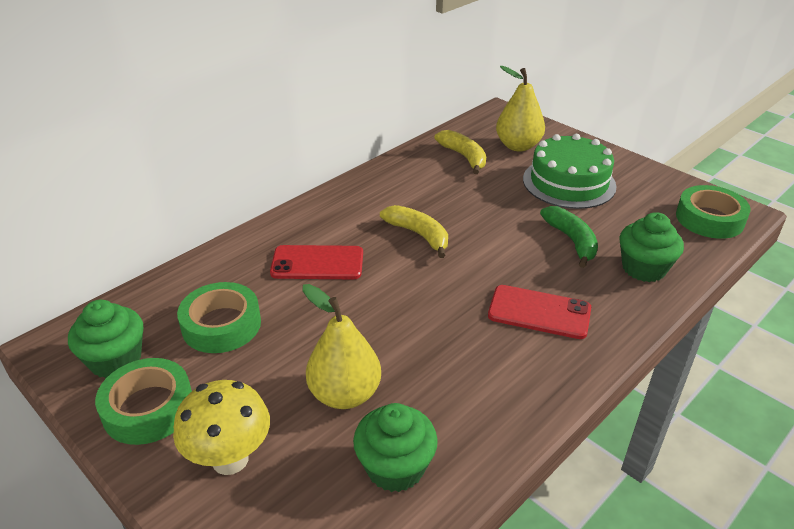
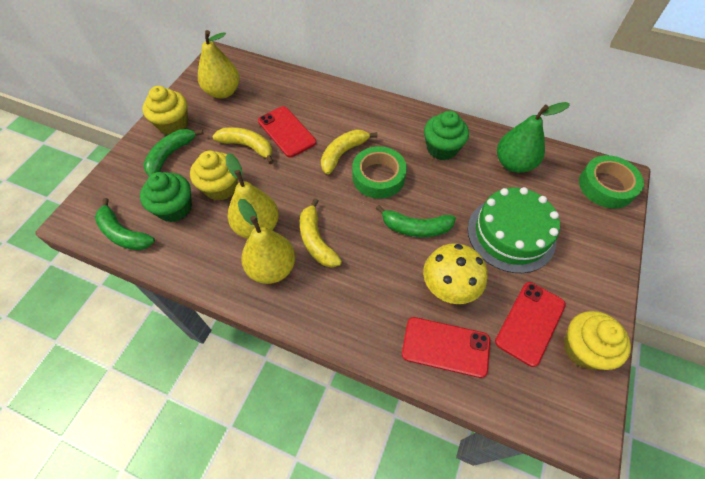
green banana: [540,206,598,268] = 1 -> [95,198,155,250] [143,129,204,176] [376,205,456,237] = 3
green cupcake: [68,300,143,378] [353,403,438,492] [620,212,684,282] = 3 -> [140,172,192,222] [424,111,469,160] = 2
green pear: none = 0 -> [497,102,570,173] = 1
green tape: [95,358,192,445] [177,282,261,353] [676,185,751,239] = 3 -> [352,146,407,199] [579,155,644,209] = 2
red phone: [270,245,363,279] [488,285,591,339] = 2 -> [258,106,316,158] [402,317,490,378] [495,282,566,367] = 3
yellow banana: [380,205,448,258] [434,130,486,174] = 2 -> [212,127,274,164] [300,198,342,268] [321,129,378,175] = 3
yellow cupcake: none = 0 -> [142,86,188,135] [190,151,238,201] [564,311,631,370] = 3
yellow pear: [302,284,381,409] [496,66,545,151] = 2 -> [198,30,240,99] [225,153,279,239] [238,199,295,284] = 3

